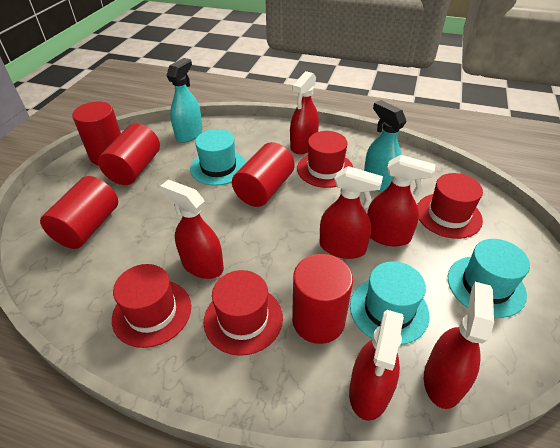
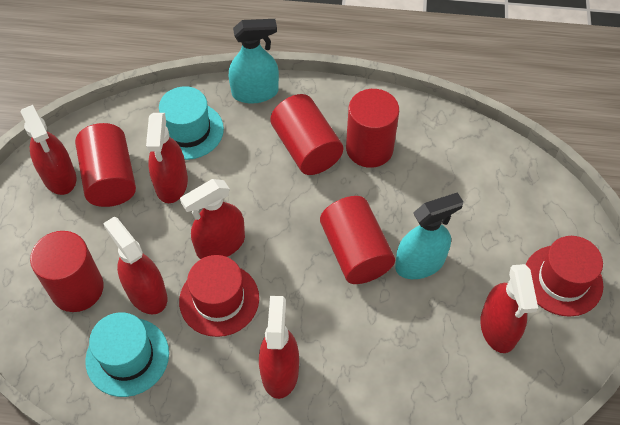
red hat: [112,264,191,348] [204,270,283,356] [297,131,354,188] [417,173,483,239] = 4 -> [179,255,259,337] [526,236,604,317] = 2
turquoise hat: [190,129,246,186] [350,261,430,345] [448,239,530,318] = 3 -> [85,312,169,397] [159,86,224,160] = 2

